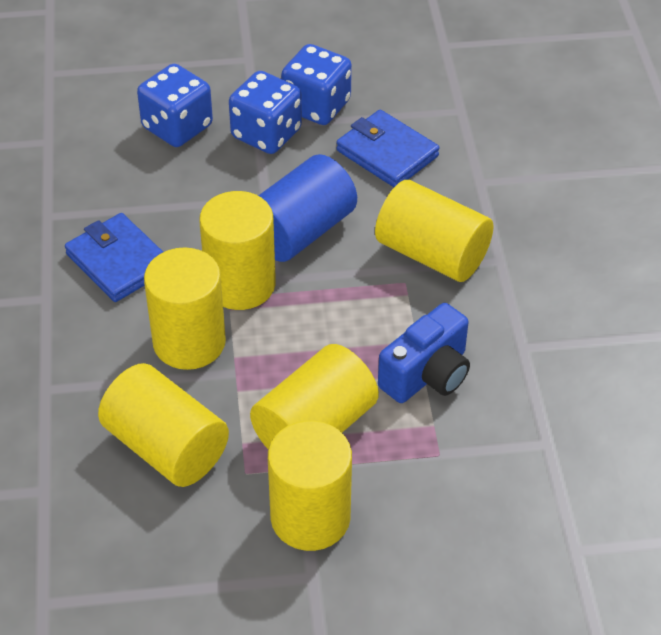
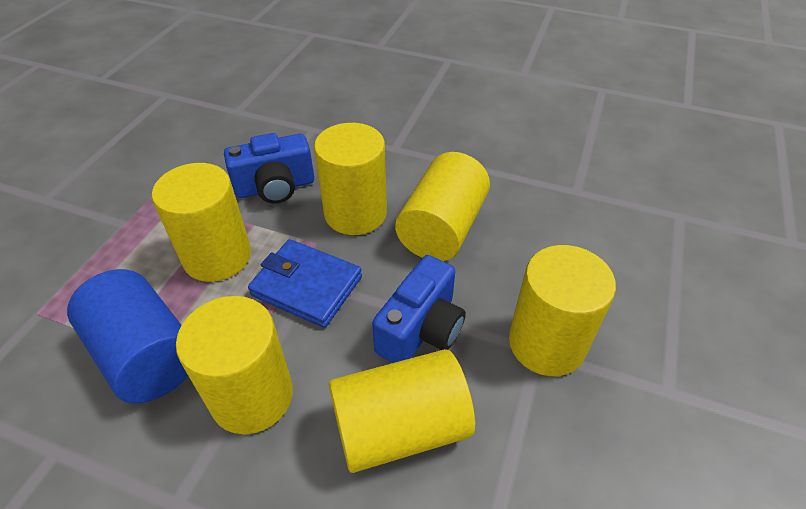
blue camera: [378,303,470,403] = 1 -> [224,133,314,204] [372,255,466,363] = 2
blue dice: [137,64,213,147] [229,71,302,154] [281,44,352,125] = 3 -> none = 0
blue wallet: [65,213,163,302] [336,110,440,187] = 2 -> [248,239,362,328] = 1

